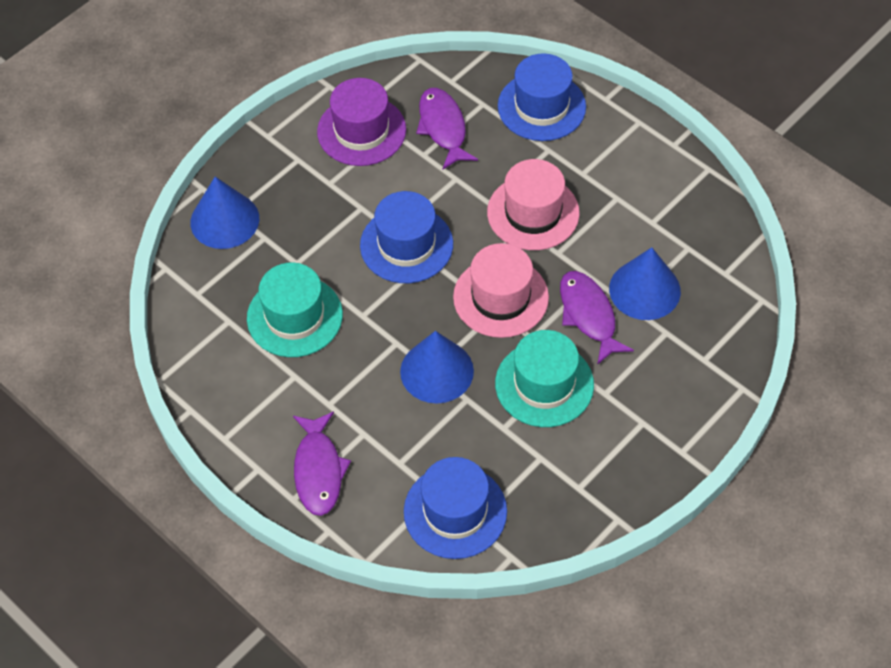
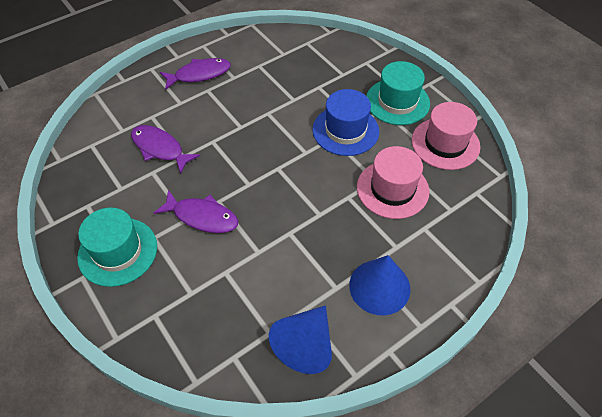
blue cone: [190,177,259,249] [400,331,474,404] [609,247,681,320] = 3 -> [269,305,332,374] [349,255,411,315] = 2
blue hat: [360,191,453,283] [404,457,507,559] [498,53,586,141] = 3 -> [312,89,379,156] = 1
purple hat: [317,78,406,166] = 1 -> none = 0

